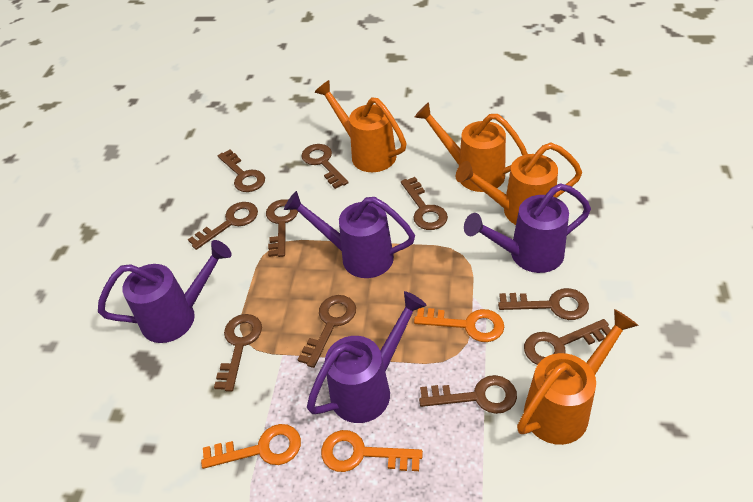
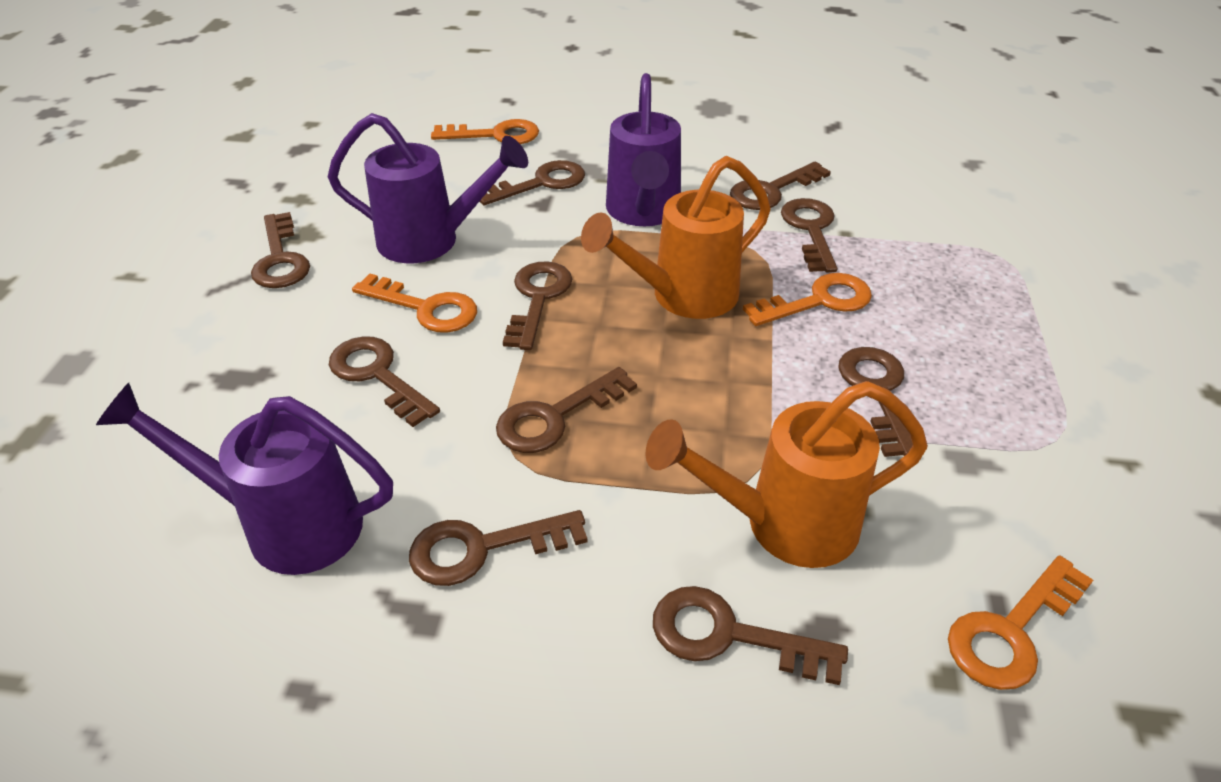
orange key: [201,424,301,469] [321,430,423,472] [414,308,504,342] = 3 -> [352,274,477,333] [431,119,539,144] [743,273,872,326] [948,555,1093,690] = 4
orange watering can: [314,80,406,172] [414,102,528,192] [456,143,582,225] [517,309,639,445] = 4 -> [581,156,771,319] [645,381,928,568] = 2
purple watering can: [98,240,232,343] [284,191,415,278] [307,291,427,423] [464,184,591,273] = 4 -> [96,383,393,575] [328,113,528,263] [606,73,681,226] = 3

